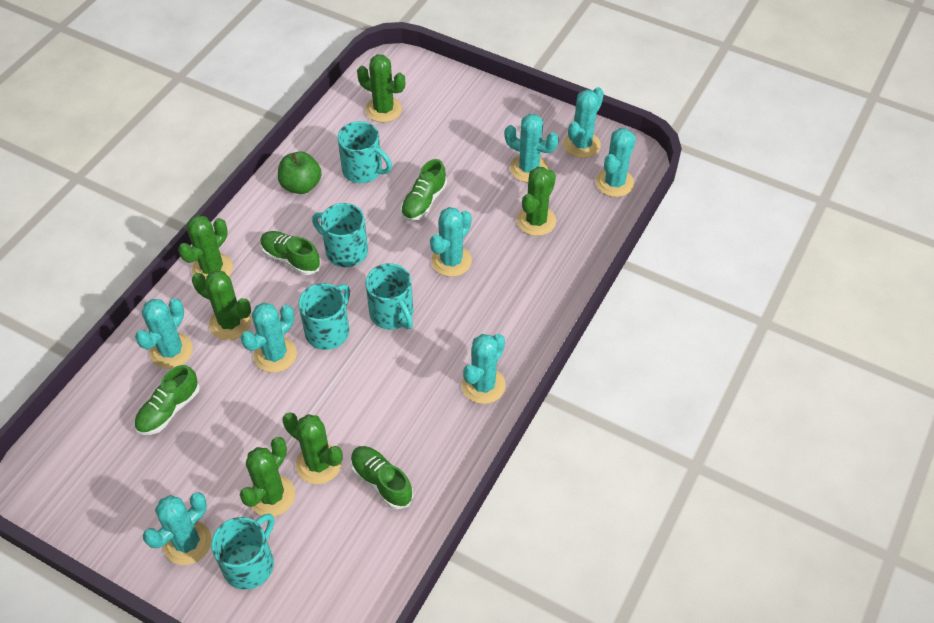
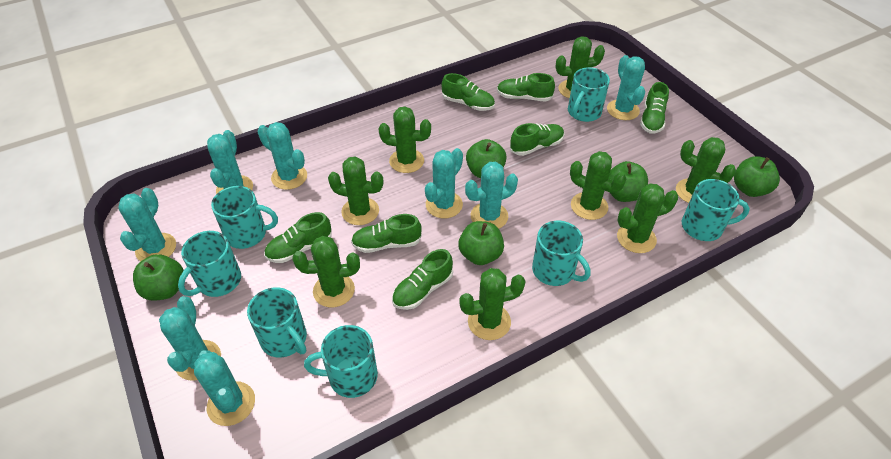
green apple: [278,151,322,194] = 1 -> [133,254,184,300] [458,221,504,265] [466,139,507,178] [608,161,648,202] [734,156,780,197] = 5
green cactus: [178,215,233,279] [192,271,252,340] [240,437,295,517] [282,412,342,484] [357,54,405,123] [517,167,556,236] = 6 -> [293,236,360,307] [328,156,383,225] [378,106,431,173] [459,268,526,340] [556,36,605,98] [570,151,626,220] [617,183,678,253] [676,137,736,203] = 8
green shoe: [134,365,200,435] [261,231,321,275] [350,446,413,509] [401,159,447,221] = 4 -> [264,212,332,263] [351,214,422,253] [392,249,453,310] [441,73,495,111] [497,73,555,102] [510,123,564,156] [640,82,669,134] = 7
turquoise mug: [211,513,274,590] [298,283,350,350] [312,203,368,267] [338,121,392,183] [366,263,413,330] = 5 -> [178,231,241,297] [211,186,278,249] [247,287,307,357] [304,325,378,398] [532,221,590,286] [568,67,610,122] [682,179,750,241] = 7

